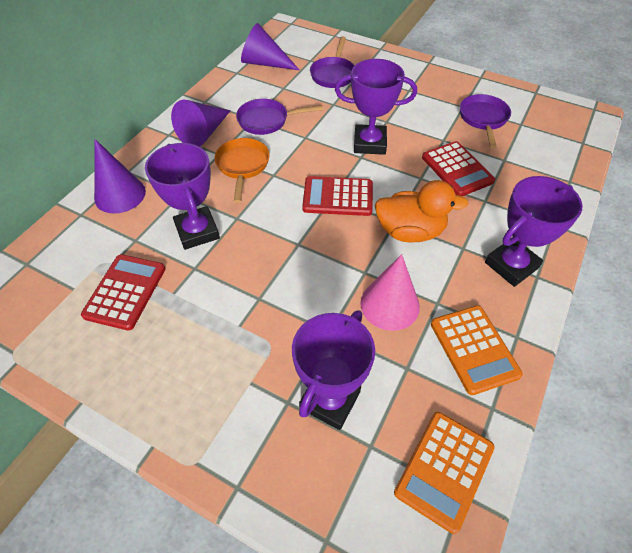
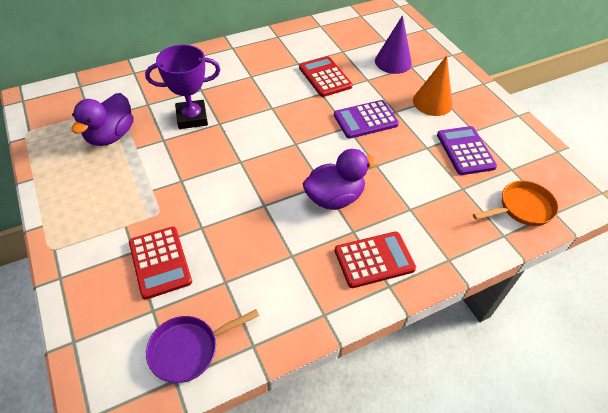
orange calculator: [394,412,495,534] [431,305,523,395] = 2 -> none = 0
orange cone: none = 0 -> [413,55,453,116] = 1
orange duck: [375,180,468,242] = 1 -> none = 0
pink cone: [361,254,420,331] = 1 -> none = 0
purple calculator: none = 0 -> [334,100,399,139] [437,126,497,175] = 2
purple cone: [94,139,146,214] [171,100,231,147] [241,23,299,70] = 3 -> [375,15,412,74] = 1
purple duck: none = 0 -> [71,93,134,146] [303,149,378,210] = 2
purple pan: [236,99,323,135] [310,36,355,88] [460,94,511,149] = 3 -> [146,309,259,383] = 1
purple trophy: [145,143,220,250] [292,310,375,430] [335,59,417,155] [485,176,583,287] = 4 -> [145,45,220,129] = 1

